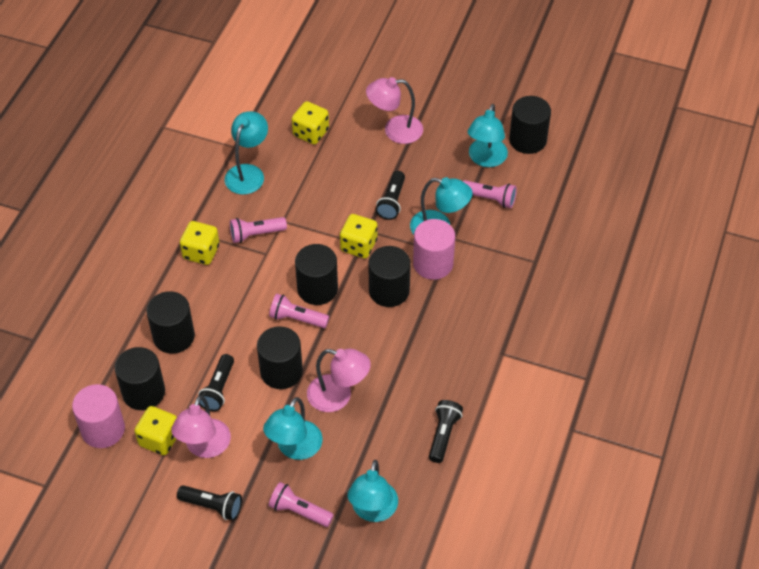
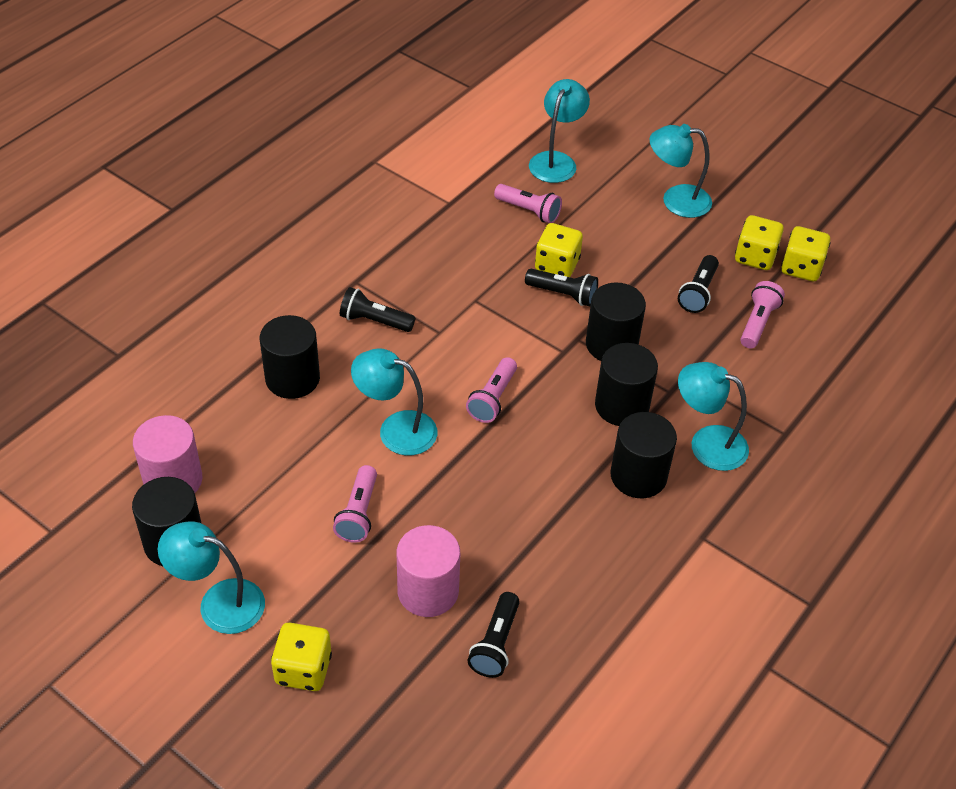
black cylinder: [115,347,165,410] [146,291,195,354] [257,326,303,389] [295,244,338,305] [368,246,411,307] [509,96,551,154] = 6 -> [132,477,202,566] [260,315,320,399] [586,282,646,361] [595,343,658,426] [610,412,677,498] = 5
pink lamp: [171,395,231,458] [307,349,371,412] [366,77,423,144] = 3 -> none = 0

